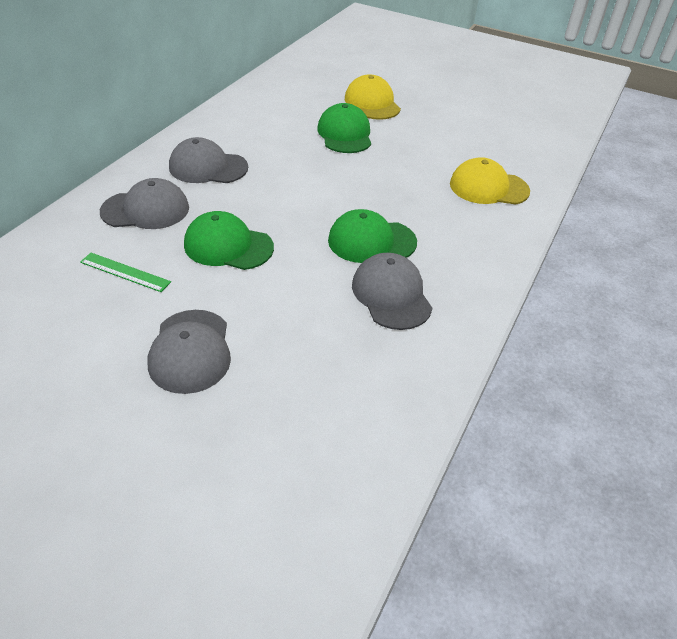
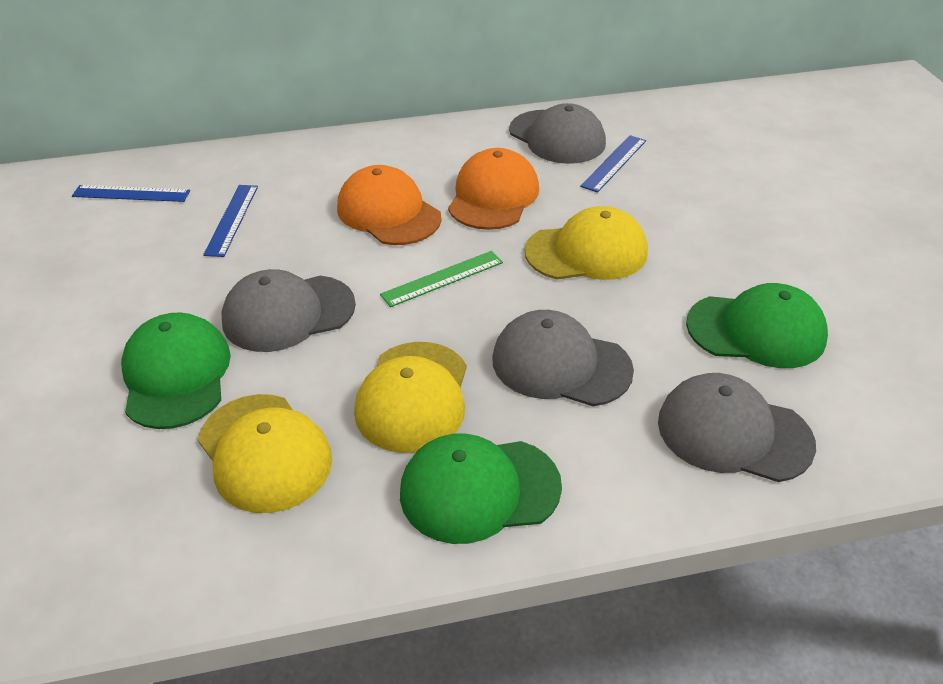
blue ruler: none = 0 -> [72,185,190,202] [203,185,258,257] [580,135,646,193] = 3
orange cap: none = 0 -> [337,165,442,245] [448,148,539,230] = 2
yellow cap: [345,75,401,120] [450,157,530,205] = 2 -> [198,394,332,513] [354,342,467,453] [525,206,648,280] = 3

